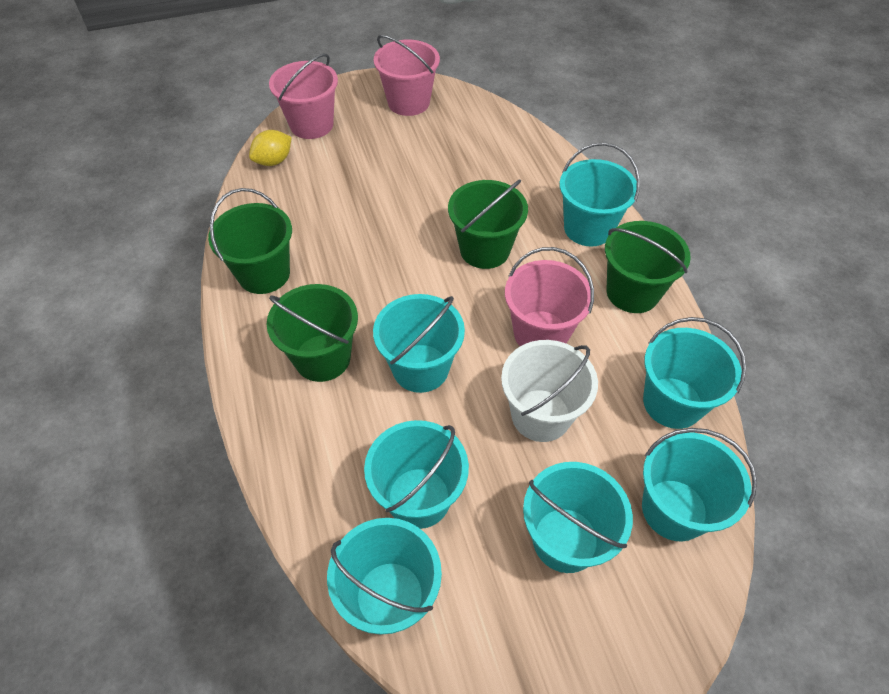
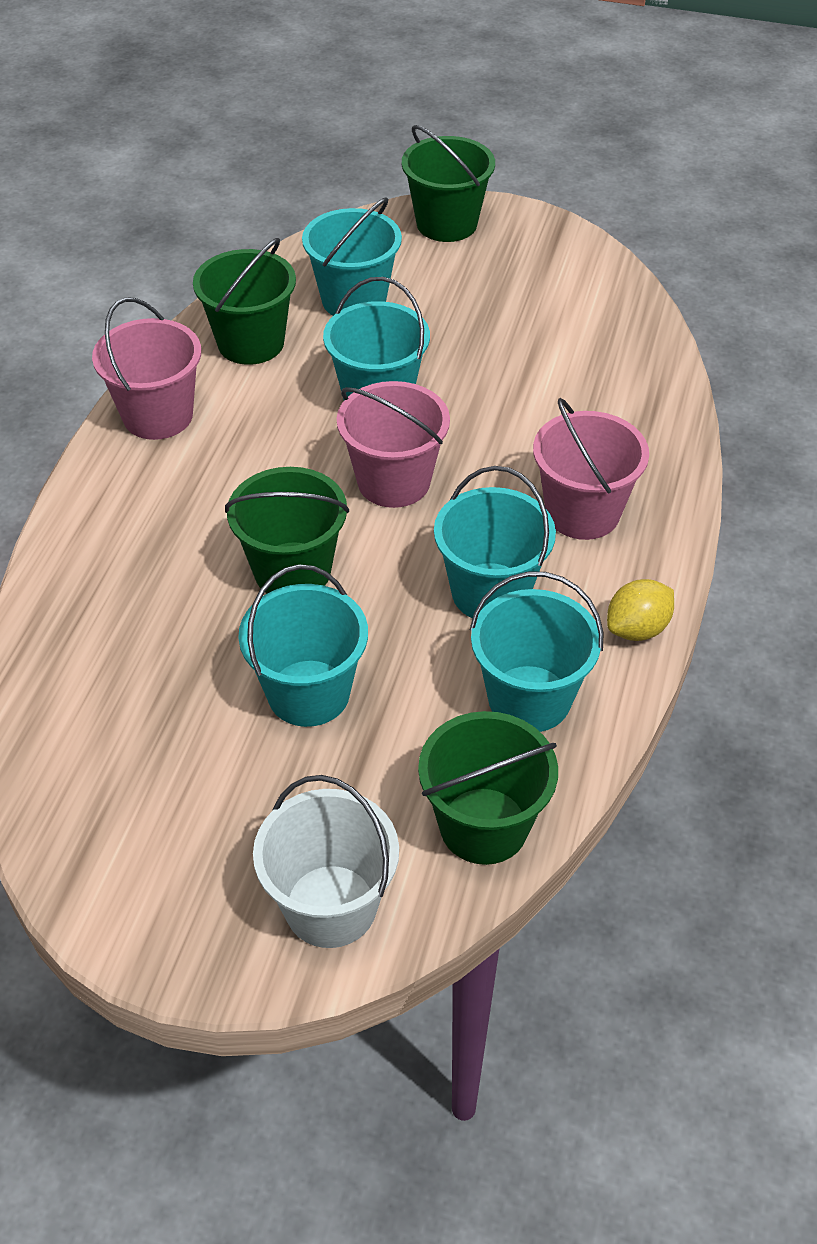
turquoise bucket: [327,518,442,635] [364,420,469,529] [373,294,465,393] [523,462,633,573] [560,142,640,247] [642,428,757,542] [643,317,746,429] = 7 -> [238,564,368,727] [302,198,402,316] [323,277,430,400] [434,466,556,618] [470,571,604,732] = 5

